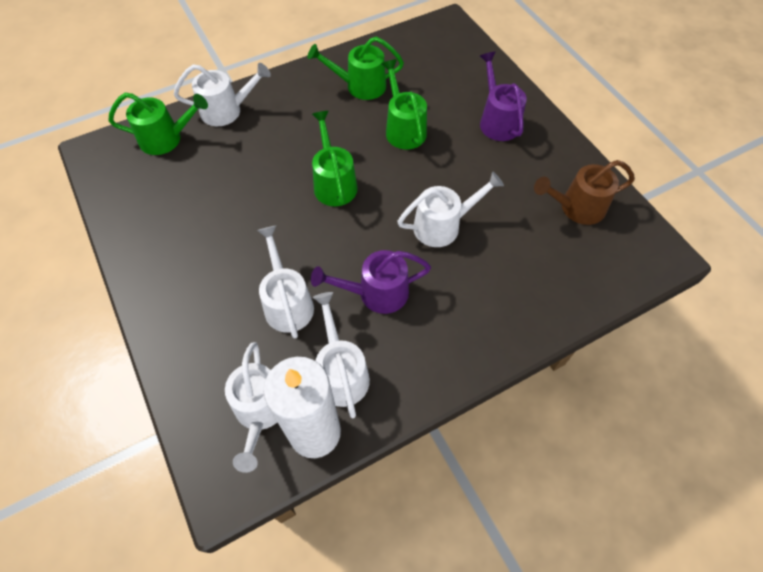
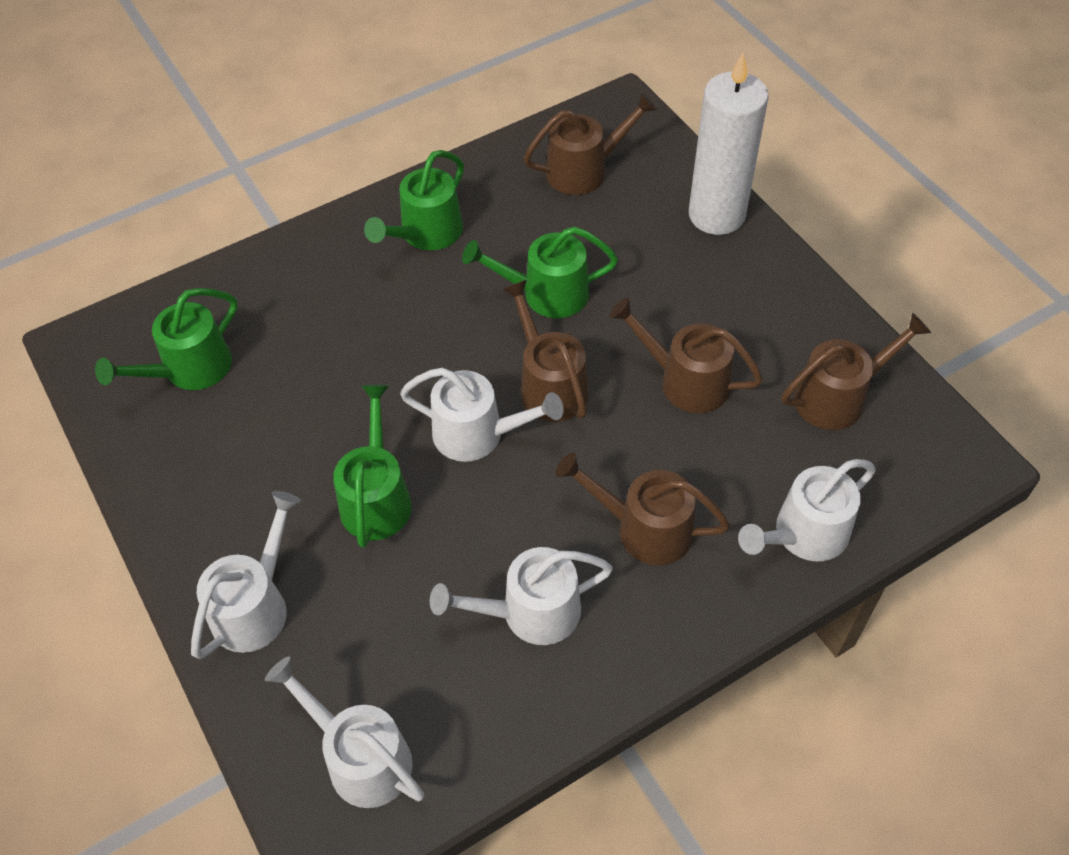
brown watering can: [534,160,635,225] = 1 -> [503,280,589,422] [524,92,657,195] [555,452,730,565] [609,298,763,413] [782,313,931,430] = 5
purple watering can: [311,250,431,314] [480,52,527,141] = 2 -> none = 0

